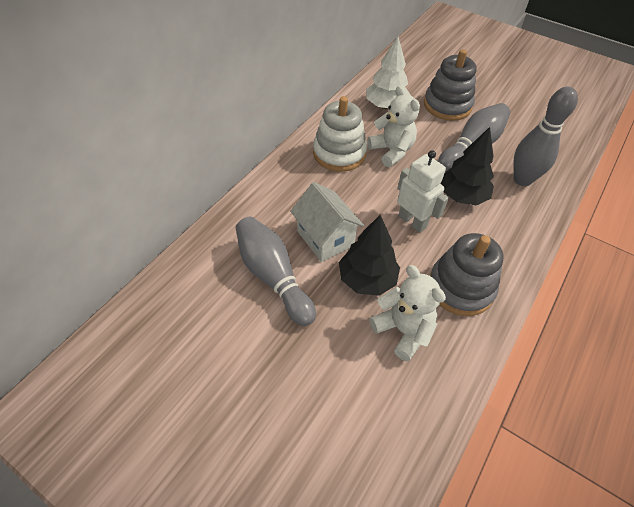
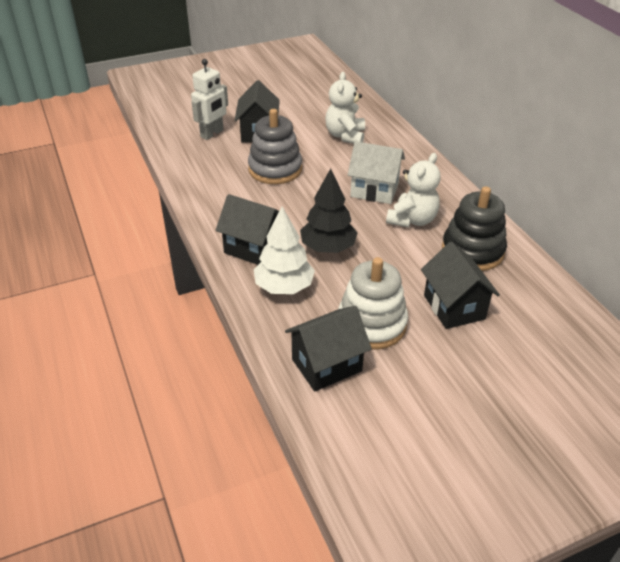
black house: none = 0 -> [216,194,279,265] [235,80,280,143] [285,306,372,391] [421,242,500,329] = 4
black stacking toy: none = 0 -> [442,187,507,271] = 1
black tree: [339,215,400,296] [441,127,494,206] = 2 -> [300,168,358,253] = 1
grey bowling pin: [236,217,316,326] [438,103,510,172] [513,87,578,186] = 3 -> none = 0
grey stacking toy: [424,49,477,121] [430,233,504,316] = 2 -> [248,109,302,184] = 1

